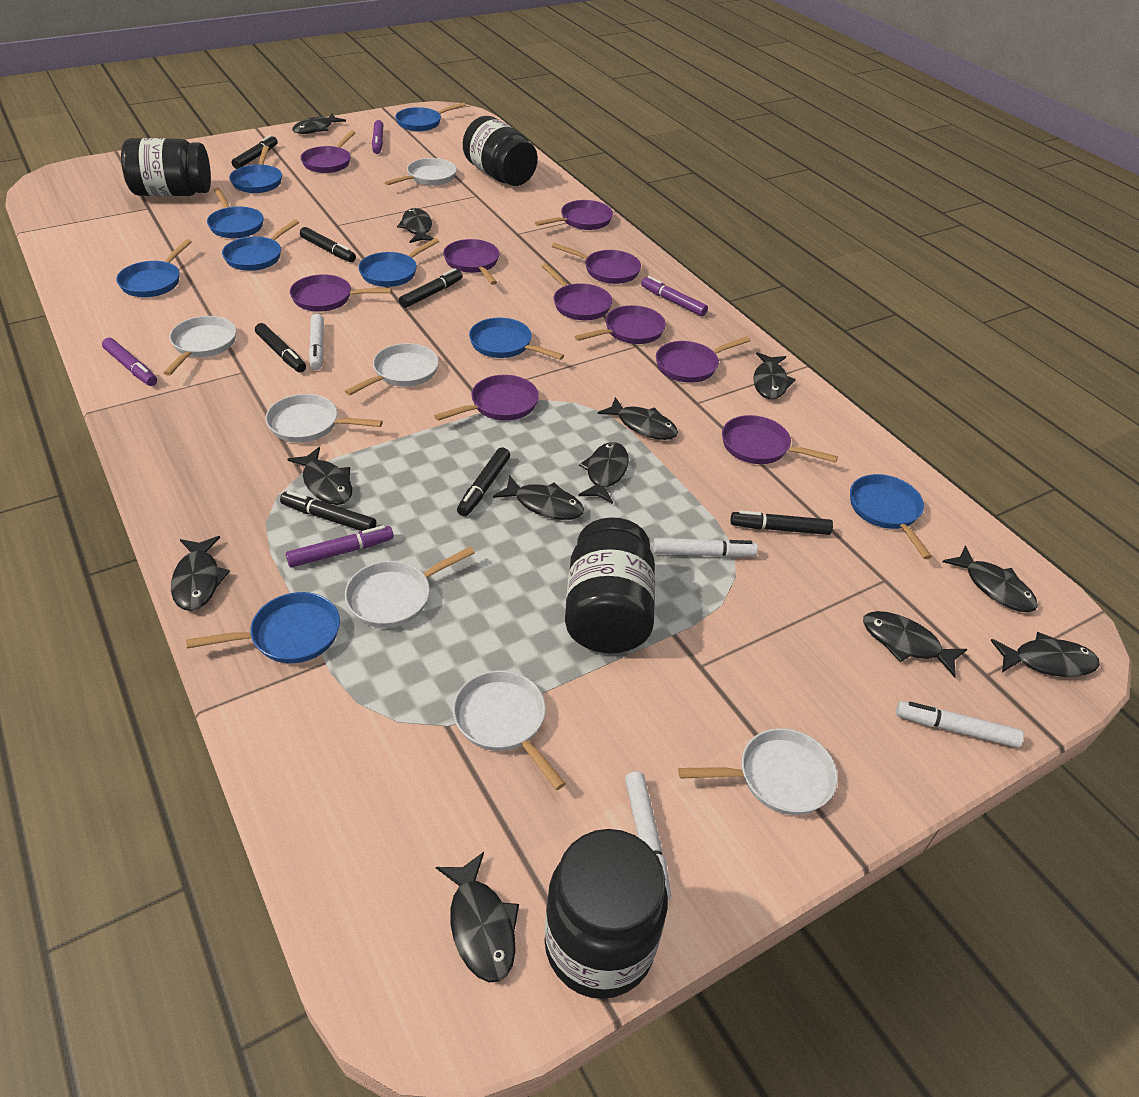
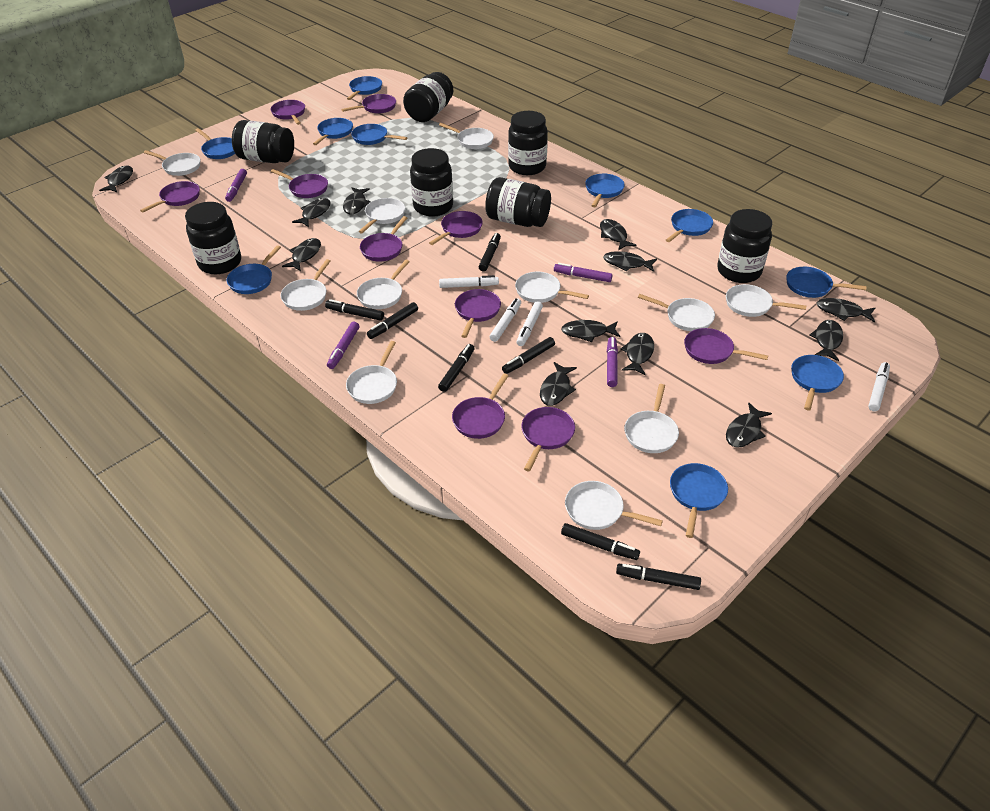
black jar: [121,138,211,196] [463,116,538,186] [545,829,668,999] [565,517,655,653] = 4 -> [185,202,241,274] [232,120,294,163] [403,72,453,122] [410,148,453,217] [485,177,551,227] [508,111,548,175] [718,209,772,283] = 7
blue pan: [116,239,192,297] [186,592,340,663] [207,188,264,238] [222,219,299,271] [229,146,282,193] [358,238,439,287] [395,102,466,131] [469,318,564,360] [850,474,932,559] = 9 -> [195,128,235,159] [227,245,281,294] [313,118,353,145] [347,76,382,100] [351,124,408,145] [585,174,625,207] [666,209,713,242] [670,463,728,538] [786,267,867,298] [791,355,844,411] = 10
white pan: [163,316,236,376] [265,394,383,443] [345,343,439,395] [345,547,475,628] [385,158,457,186] [453,670,566,790] [678,728,838,815] = 7 -> [144,150,201,176] [280,259,330,311] [346,341,397,404] [357,259,410,309] [359,198,405,234] [439,123,494,149] [515,272,589,303] [565,481,663,530] [624,384,679,453] [638,294,715,331] [726,284,806,317] = 11

